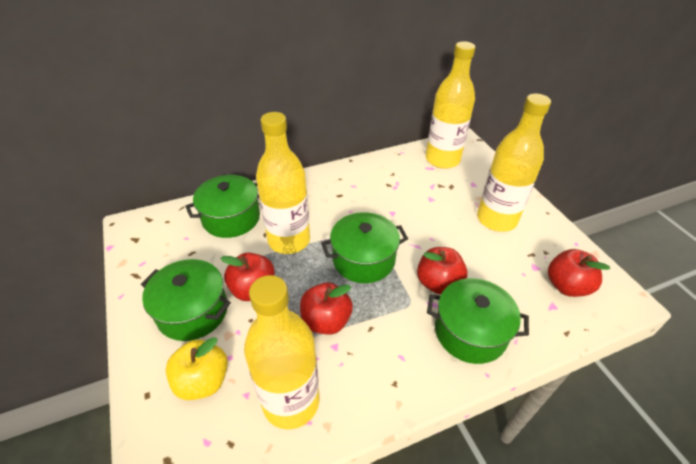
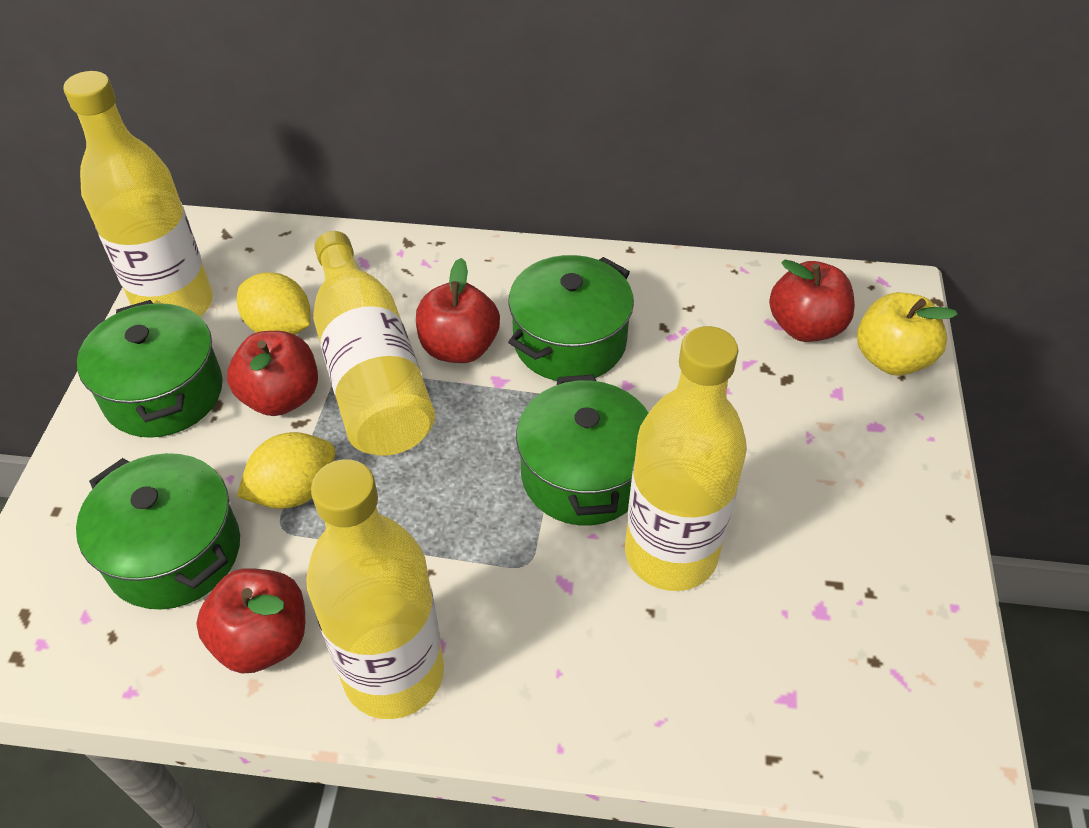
yellow lemon: none = 0 -> [237,272,310,335] [237,432,335,509] = 2

